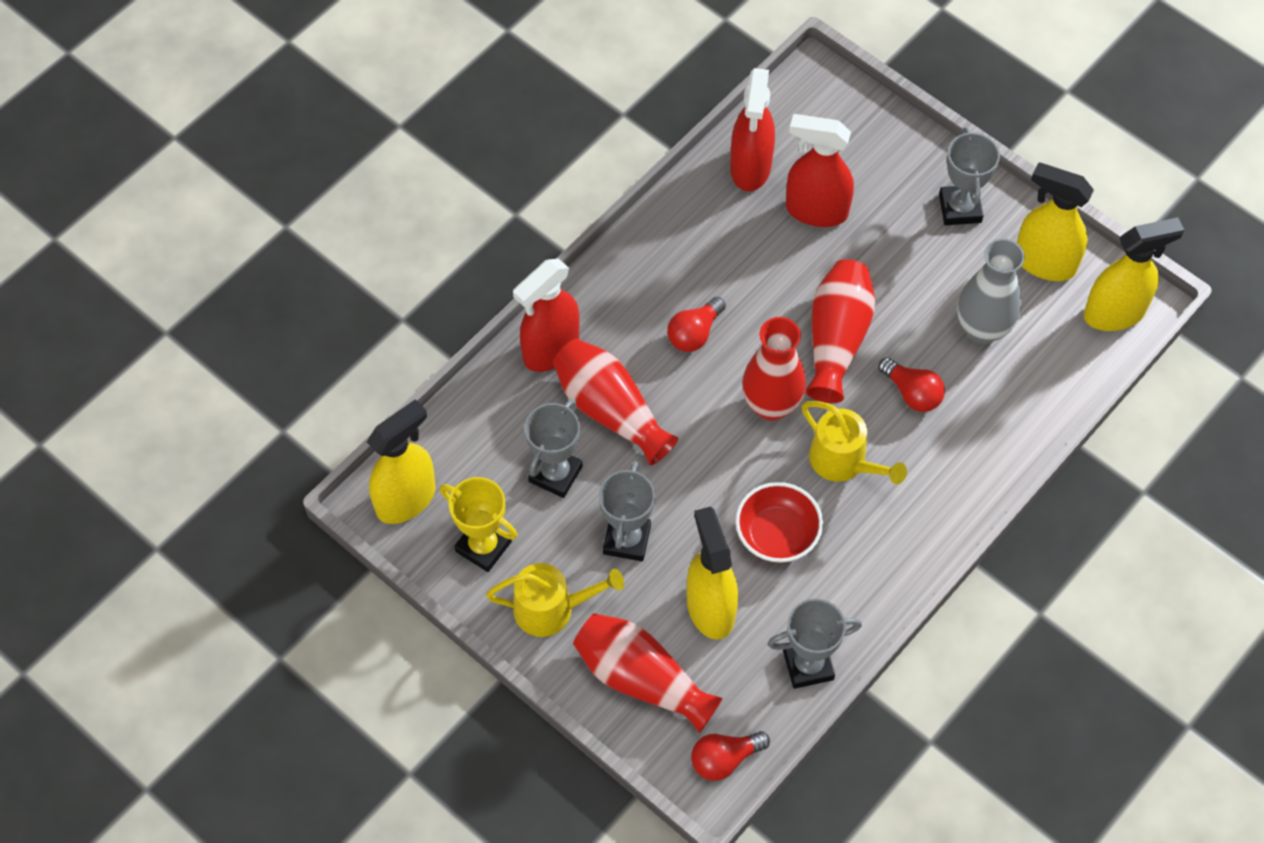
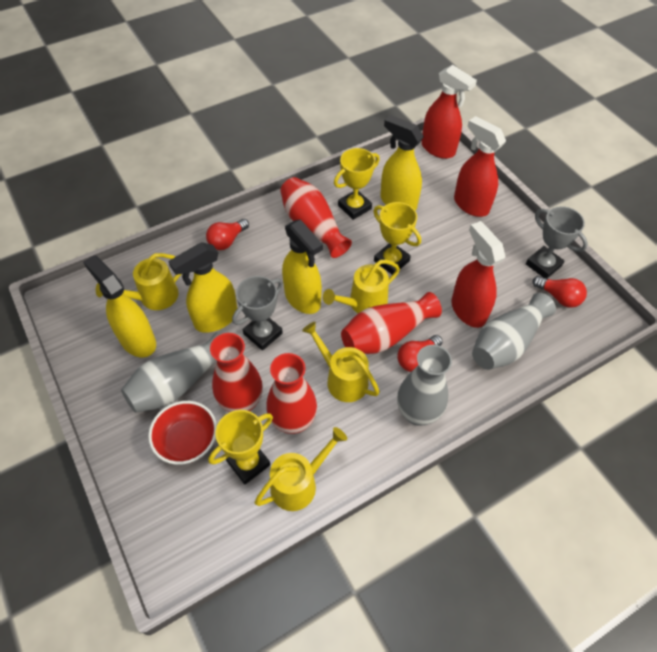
grey trophy: [524,399,582,498] [599,461,655,561] [768,598,862,689] [939,127,1000,225] = 4 -> [232,276,283,350] [526,206,588,279] = 2
grey vase: [957,238,1025,344] = 1 -> [121,332,220,413] [397,345,452,426] [472,293,556,370] = 3
yellow trophy: [440,477,518,572] = 1 -> [209,410,273,484] [334,148,380,220] [373,202,421,275] = 3
yellow watering can: [486,563,624,637] [802,401,907,484] = 2 -> [96,253,181,310] [255,427,347,511] [302,322,380,402] [323,260,400,313] = 4

